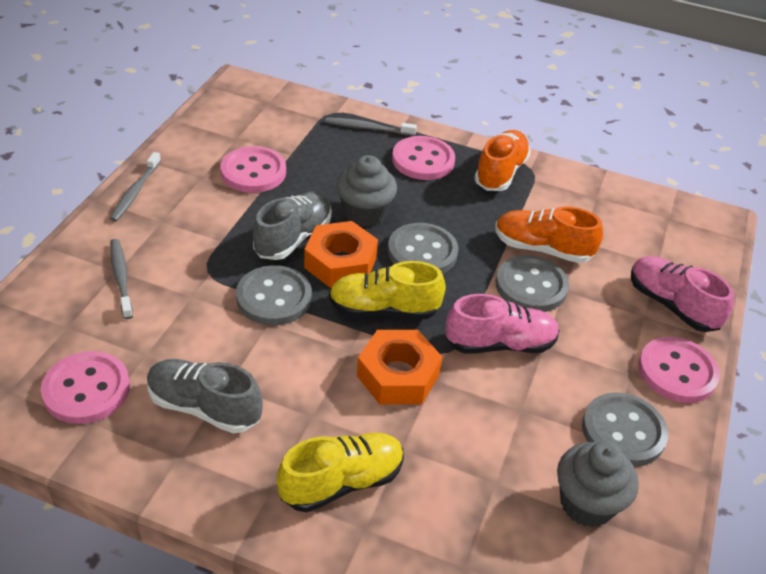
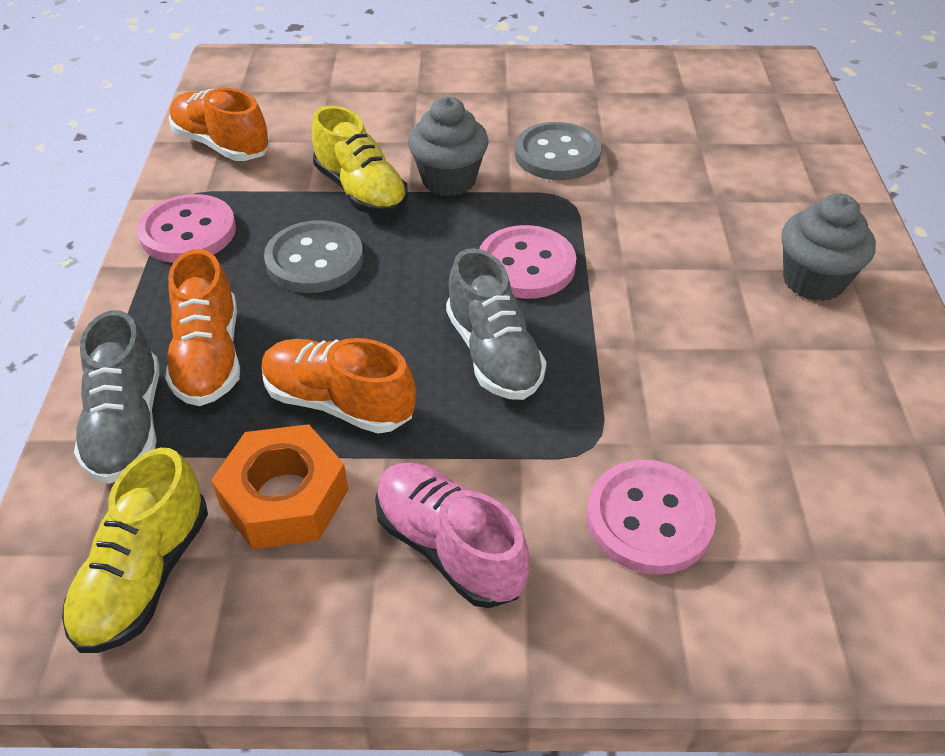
grey button: [236,265,312,325] [388,223,459,274] [496,255,569,312] [582,392,668,467] = 4 -> [264,220,363,293] [515,122,601,180] = 2
grey toothbrush: [109,152,161,222] [110,239,133,319] [325,117,417,136] = 3 -> none = 0
orange nut: [304,221,378,288] [357,330,442,404] = 2 -> [211,424,348,549] = 1
orange shoe: [474,130,531,191] [495,206,603,263] = 2 -> [165,249,240,406] [169,88,270,161] [262,338,416,434] = 3
pink button: [41,351,130,424] [220,146,286,193] [392,136,455,180] [638,337,720,403] = 4 -> [137,194,236,263] [479,225,576,299] [587,460,716,575] = 3
pink shoe: [445,294,560,353] [631,256,734,332] = 2 -> [375,462,530,608] = 1

